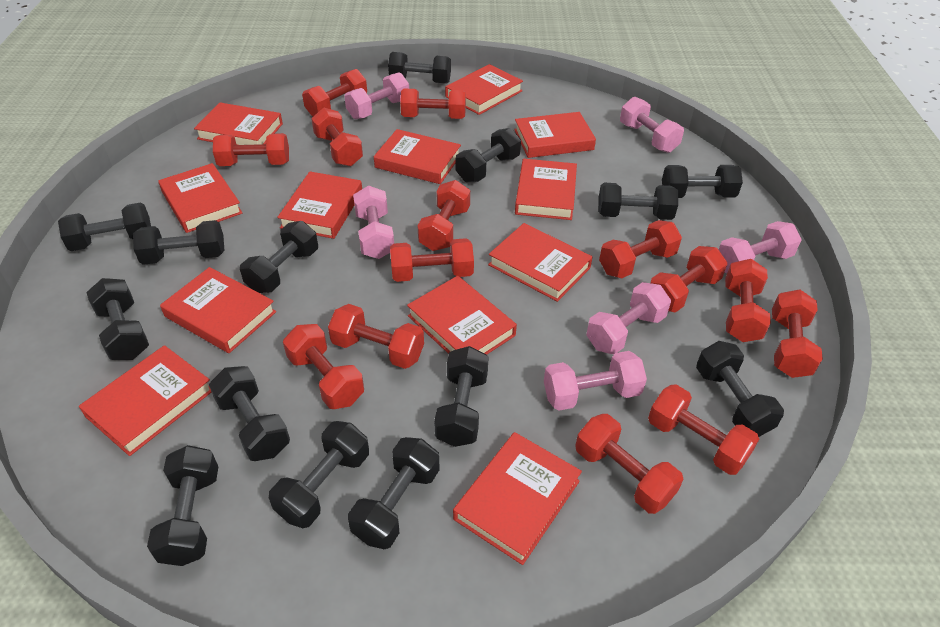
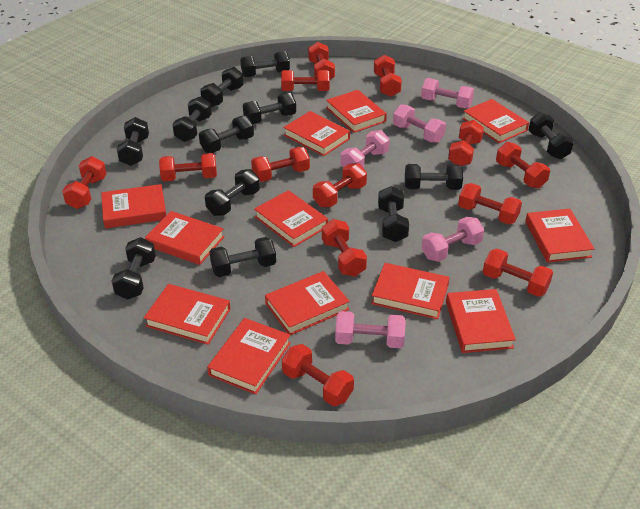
black dumbbell: [58,203,151,251] [86,278,149,360] [133,220,224,265] [147,445,219,566] [209,366,290,461] [240,221,318,293] [269,421,369,528] [348,437,440,549] [388,52,451,84] [434,346,489,447] [456,128,521,182] [598,183,678,220] [662,165,743,198] [696,341,784,437] = 14 -> [112,237,156,300] [117,117,149,166] [172,96,212,142] [199,116,254,153] [200,67,243,107] [205,169,260,216] [209,237,276,277] [240,51,290,77] [243,93,296,124] [378,186,409,242] [405,164,463,190] [529,112,574,159] = 12
pink dumbbell: [344,72,409,119] [353,185,394,259] [544,351,647,411] [586,282,671,354] [620,97,684,153] [719,221,802,273] = 6 -> [335,311,405,348] [341,130,389,168] [393,104,446,143] [421,78,474,108] [421,217,484,262] = 5
red dumbbell: [213,133,289,166] [283,324,364,409] [302,69,367,117] [311,108,363,166] [328,304,424,369] [390,238,474,282] [400,89,466,119] [418,180,470,251] [575,414,683,514] [599,220,682,278] [648,384,759,475] [650,246,727,313] [725,259,771,342] [772,290,823,378] = 14 -> [62,156,107,209] [159,153,217,182] [251,147,310,182] [281,70,329,91] [282,344,354,406] [308,42,335,80] [313,163,367,207] [322,219,367,277] [374,55,402,97] [448,120,484,166] [458,183,522,225] [483,248,553,297] [496,142,550,188] = 13

